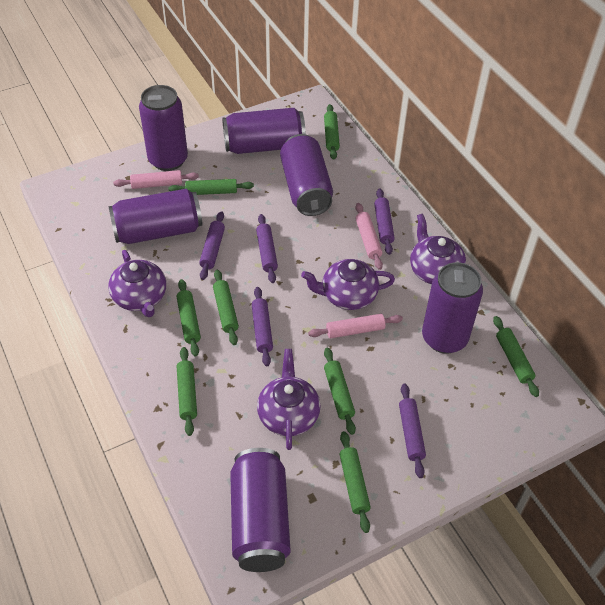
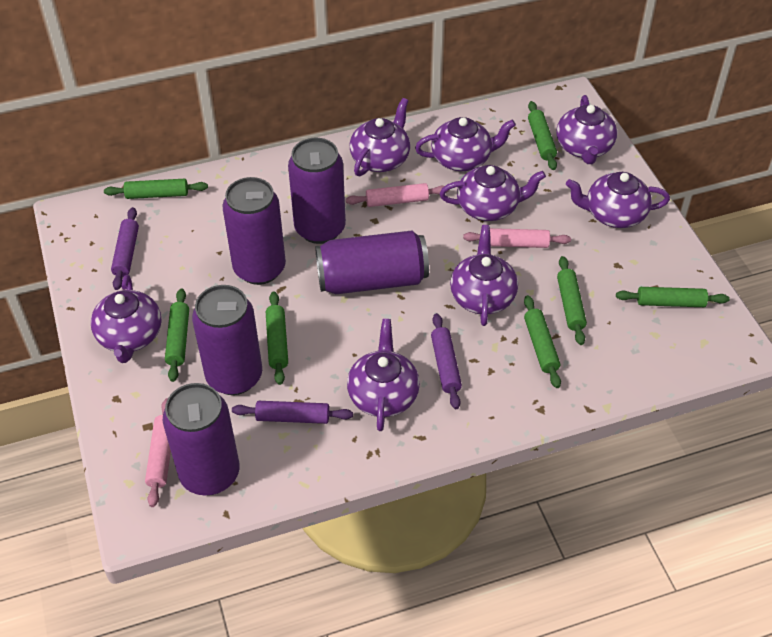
green rolling pin: [168,179,254,195] [177,279,201,357] [177,347,197,436] [213,269,239,345] [324,104,340,160] [324,348,356,435] [340,431,371,533] [493,316,539,397] = 8 -> [104,179,208,199] [165,288,189,382] [266,291,288,385] [524,295,561,388] [528,101,557,170] [557,256,587,345] [616,287,730,307] = 7
purple can: [109,188,202,244] [139,85,188,171] [222,108,306,154] [230,448,290,572] [280,134,333,216] [422,262,483,354] = 6 -> [163,383,240,496] [192,285,262,395] [222,177,286,285] [288,138,346,244] [315,231,429,294] = 5
purple rolling pin: [199,211,225,280] [252,287,273,366] [256,214,278,283] [374,189,395,255] [399,384,426,478] = 5 -> [111,207,139,290] [232,401,353,424] [431,313,462,409] = 3
purple teapot: [108,250,166,317] [257,349,320,450] [301,259,395,310] [410,213,466,284] = 4 -> [91,275,162,363] [347,319,420,431] [350,98,410,176] [415,117,516,171] [440,165,546,221] [450,225,518,326] [556,95,617,164] [566,172,670,228] = 8

